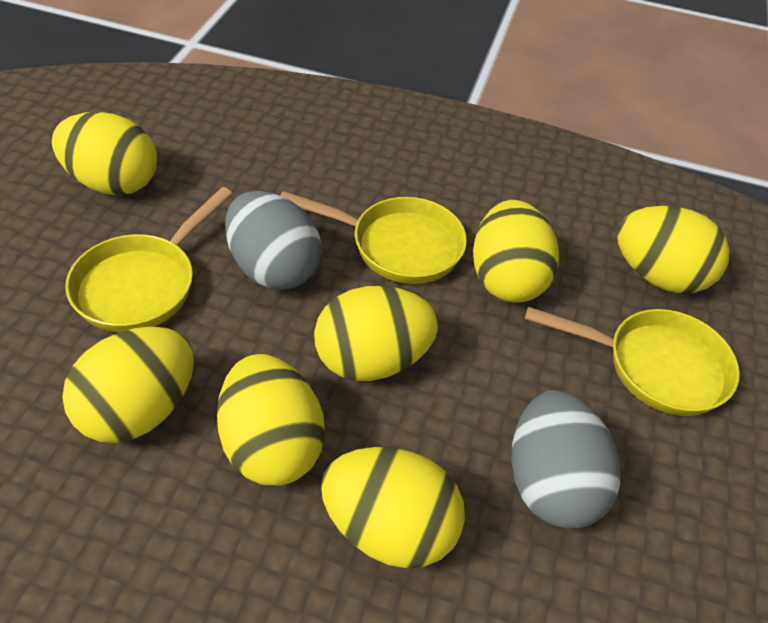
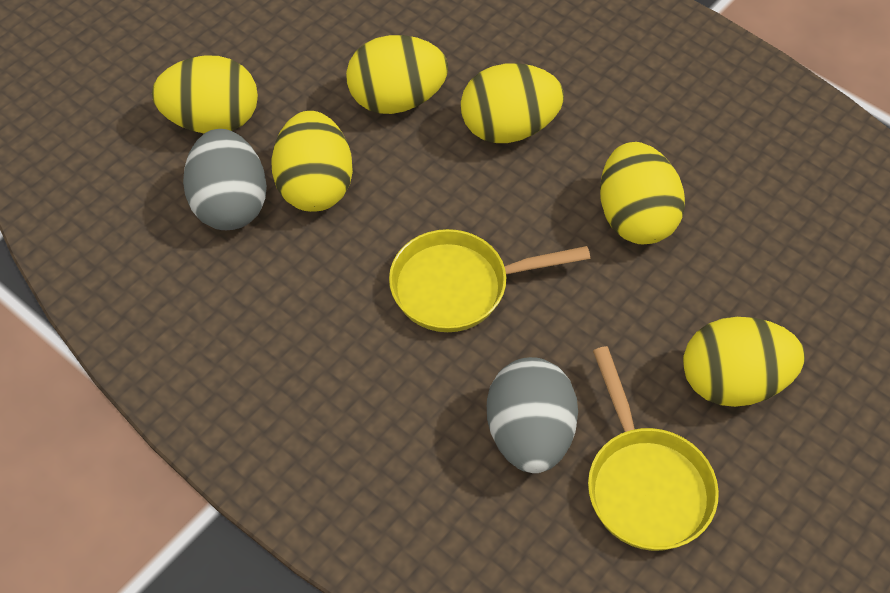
yellow egg: [52,112,157,195] [62,326,194,443] [217,354,325,485] [314,286,439,381] [321,447,465,569] [473,200,559,303] [617,206,729,294] = 7 -> [152,55,258,134] [271,111,353,212] [346,35,448,114] [461,63,564,143] [600,142,685,244] [683,317,805,407] = 6
yellow pan: [65,187,233,332] [280,191,467,284] [525,307,740,416] = 3 -> [389,229,590,332] [588,346,719,551] = 2

